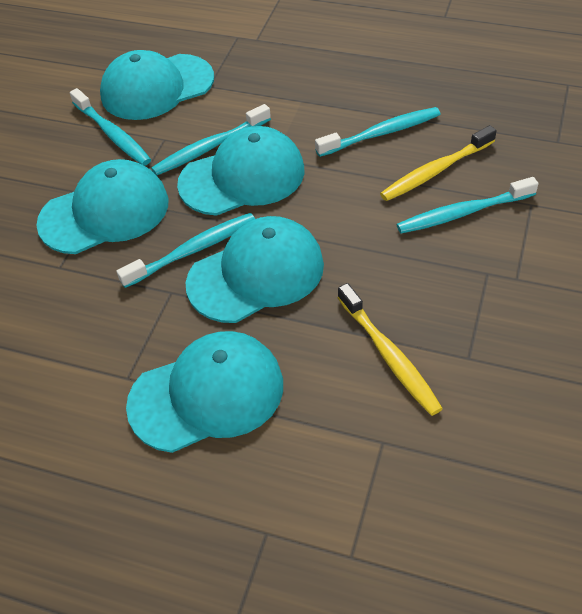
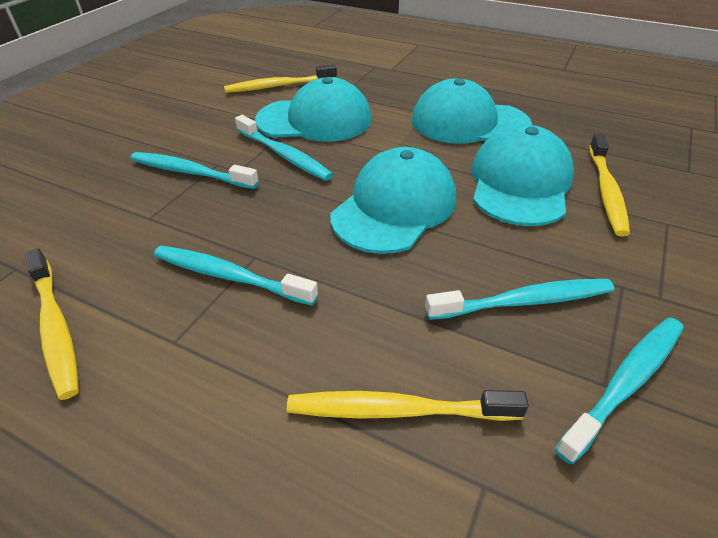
turquoise cap: [36,159,168,254] [100,50,214,120] [126,331,283,453] [177,126,305,216] [186,216,324,323] = 5 -> [255,77,372,142] [331,147,456,254] [412,78,532,144] [472,125,574,226] = 4
yellow toothbrush: [338,283,443,416] [380,125,497,201] = 2 -> [25,248,79,400] [224,64,337,93] [287,390,529,421] [589,134,630,237] = 4

